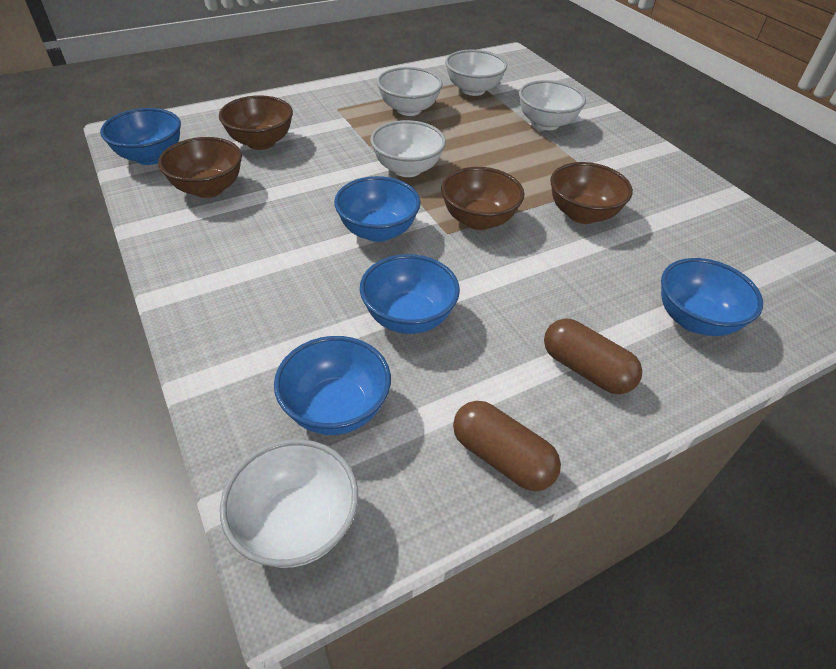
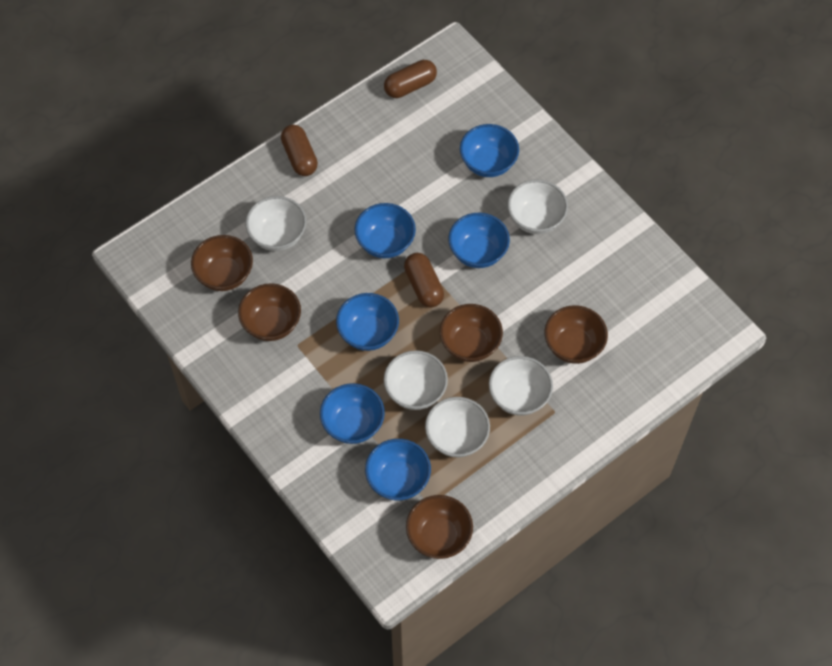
blue bowl: [100,108,181,165] [274,336,391,435] [334,176,421,242] [360,254,460,334] [661,258,763,336] = 5 -> [320,383,385,444] [336,293,399,351] [355,203,416,258] [365,439,431,501] [448,213,510,268] [460,124,519,177] = 6
brown bowl: [158,137,242,198] [219,95,293,150] [441,167,524,230] [550,162,633,224] = 4 -> [191,235,253,291] [238,283,301,341] [406,495,473,559] [440,304,503,362] [545,305,608,364] = 5
brown capsule: [453,401,561,491] [544,318,642,394] = 2 -> [281,125,318,176] [384,60,437,98] [404,253,444,308] = 3

